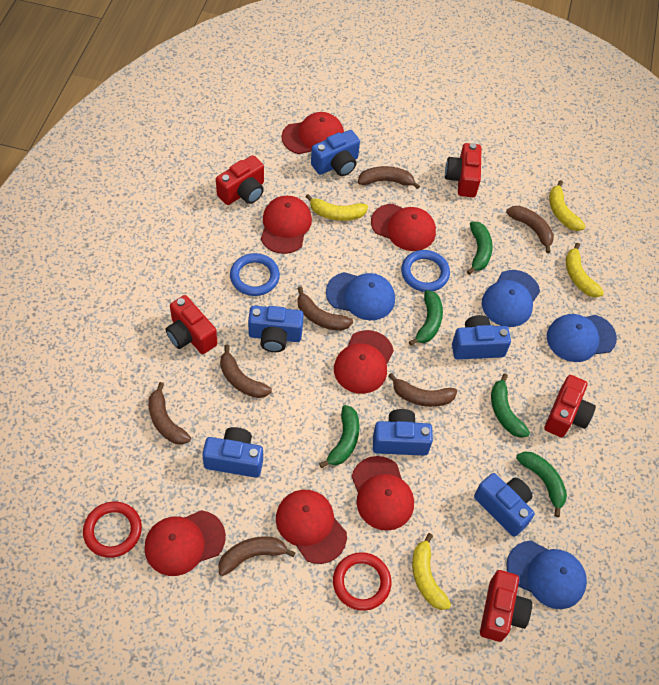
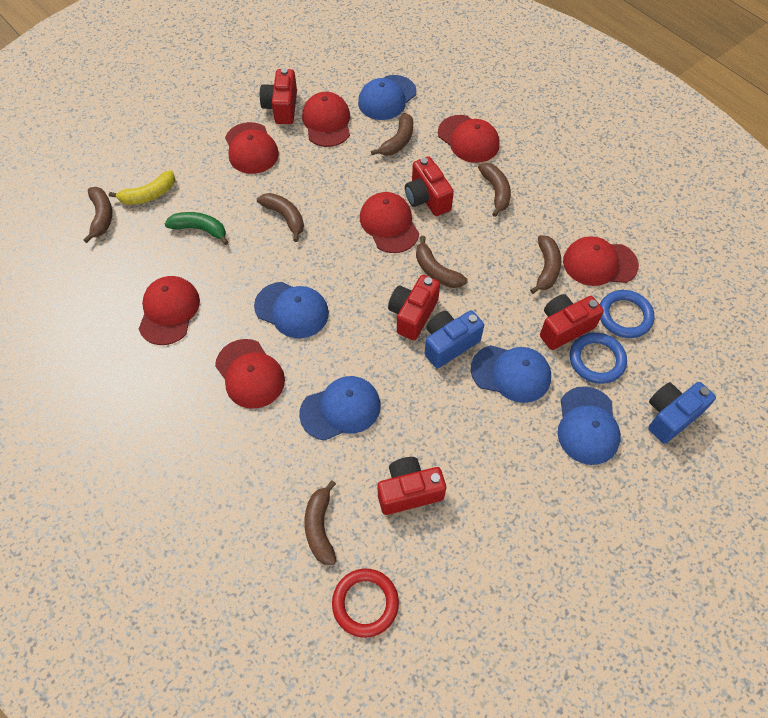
blue camera: [202,427,263,478] [248,306,304,352] [311,130,360,176] [373,409,433,456] [452,315,511,359] [474,473,535,537] = 6 -> [425,310,484,368] [648,382,716,444] = 2
blue cap: [326,272,395,320] [482,270,540,327] [506,541,587,609] [547,314,617,362] = 4 -> [254,282,329,338] [299,376,381,441] [358,75,416,120] [471,345,551,403] [558,386,621,465] = 5
green banana: [319,405,360,468] [409,290,443,346] [467,221,493,275] [491,373,530,438] [516,452,567,517] = 5 -> [165,212,228,245] = 1
red ring: [83,502,142,558] [333,552,391,611] = 2 -> [332,568,399,638] = 1
yellow banana: [306,194,368,221] [412,533,451,610] [549,180,586,231] [566,243,604,298] = 4 -> [109,170,175,205] = 1

